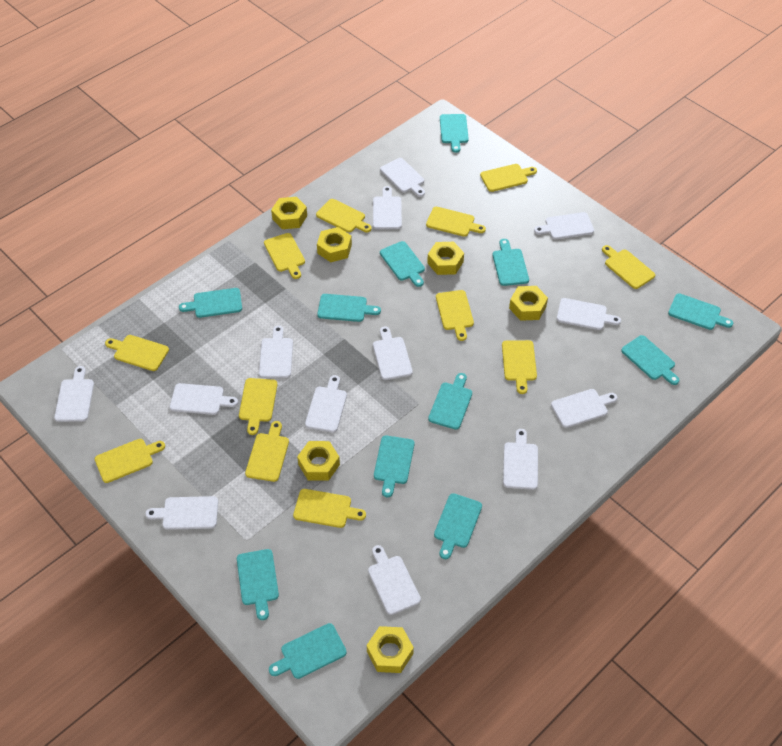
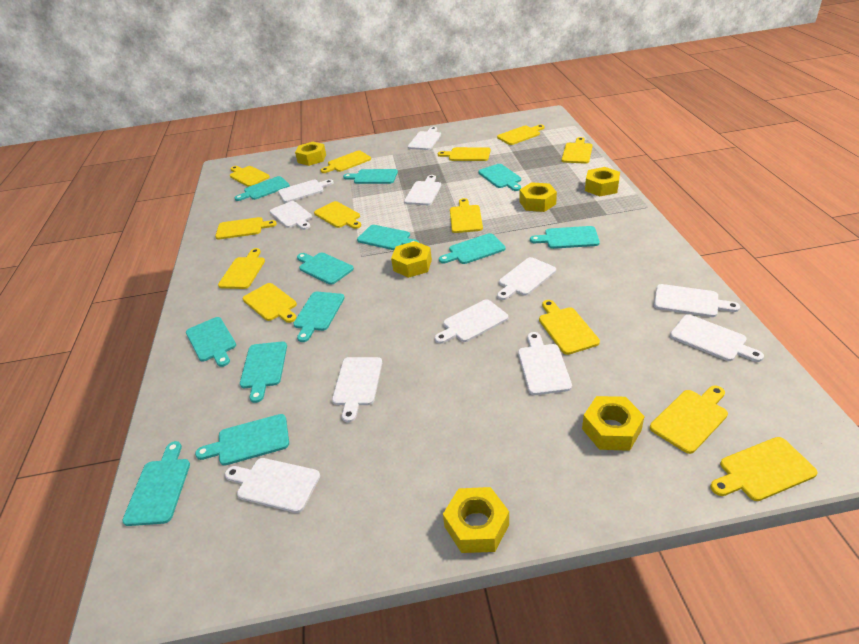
white cutting board: [54,366,94,422] [145,496,218,530] [170,383,238,415] [259,325,293,378] [305,375,347,432] [368,545,421,615] [373,186,402,229] [373,327,413,380] [380,158,425,197] [503,429,538,490] [534,212,594,239] [551,389,618,428] [557,298,621,330] = 13 -> [225,458,320,513] [270,201,312,230] [278,179,334,203] [332,357,382,422] [404,175,441,205] [408,127,441,150] [435,299,508,344] [497,257,556,300] [518,332,572,395] [654,284,740,317] [670,315,764,362] = 11
yellow cutting board: [95,439,165,483] [105,335,169,371] [239,378,277,435] [245,421,289,482] [264,233,305,279] [293,489,366,528] [316,199,372,232] [426,207,486,237] [436,290,474,341] [480,164,537,192] [502,340,537,394] [602,245,655,289] = 12 -> [215,217,277,240] [218,248,265,289] [230,166,270,187] [243,283,297,323] [314,201,361,229] [321,151,371,173] [438,147,491,161] [450,198,483,233] [497,125,545,145] [539,300,600,355] [562,137,593,164] [650,385,728,454] [710,437,818,501] = 13

